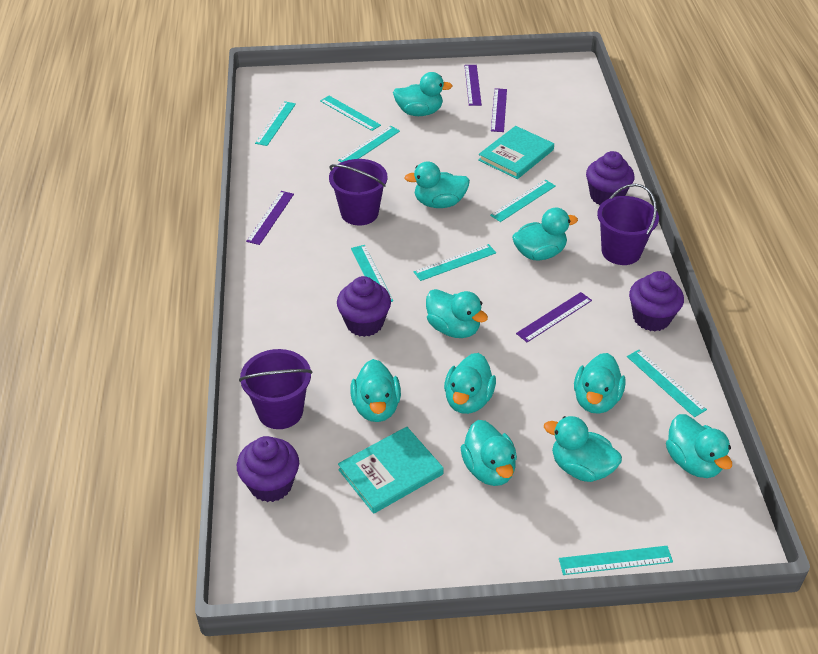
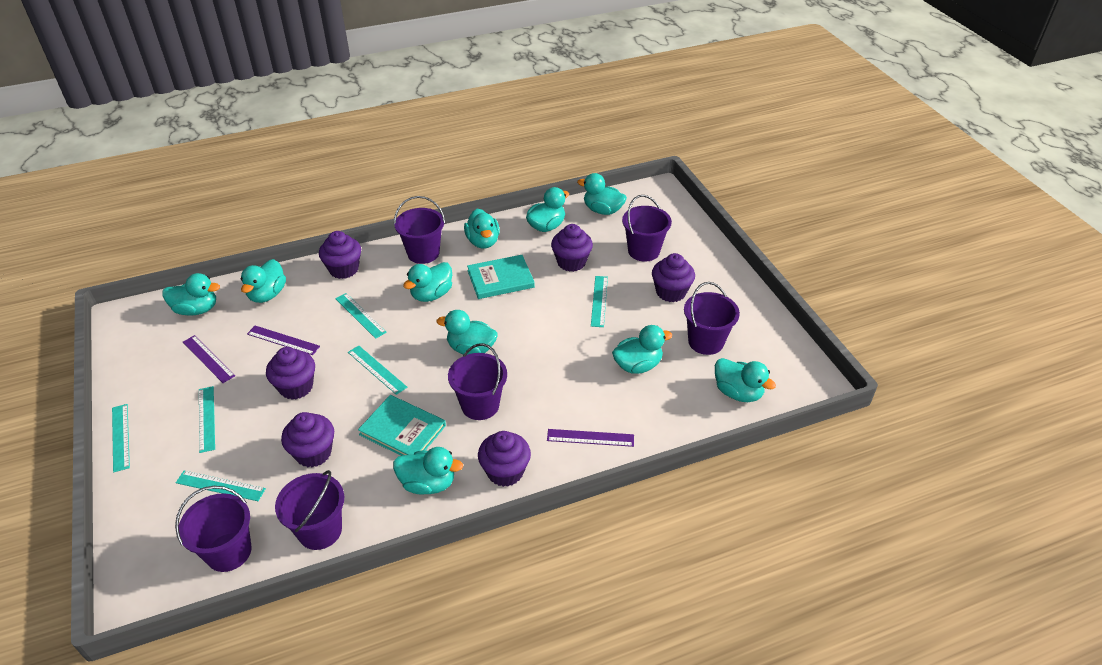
purple bucket: [239,349,313,429] [329,159,387,226] [597,184,659,265] = 3 -> [175,486,251,572] [275,470,344,550] [394,196,445,264] [448,343,507,420] [622,195,672,262] [684,282,740,355] = 6
purple cupcake: [237,436,299,502] [337,276,391,337] [586,151,634,205] [629,271,684,331] = 4 -> [266,347,315,400] [281,412,334,467] [319,231,361,279] [478,431,531,487] [551,224,593,272] [652,253,695,302] = 6
purple ruler: [246,191,294,245] [464,65,482,106] [491,88,507,132] [516,292,592,342] = 4 -> [183,335,235,383] [247,326,320,355] [547,429,634,447] = 3
turquoise ruler: [255,101,296,146] [320,96,381,131] [338,126,400,162] [351,245,393,302] [413,244,496,281] [490,180,556,222] [559,546,673,575] [627,350,707,417] = 8 -> [112,404,130,472] [176,470,266,501] [199,386,215,453] [335,293,387,339] [348,345,407,395] [591,276,608,327] = 6

